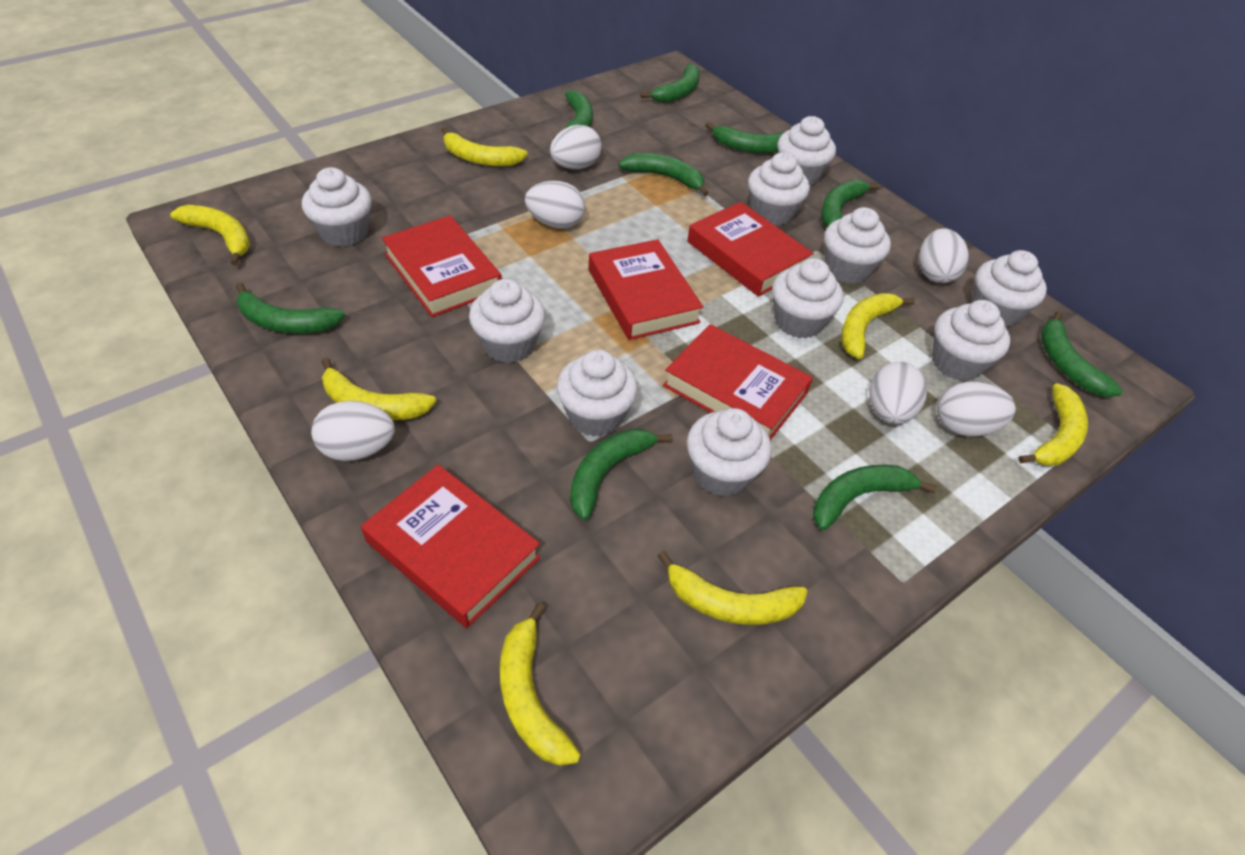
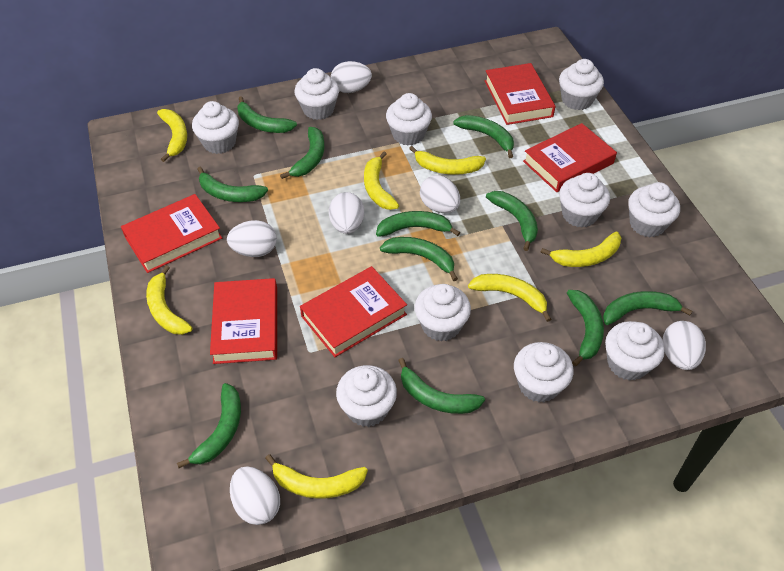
green banana: [236,283,345,334] [553,90,593,139] [570,429,672,520] [619,153,709,196] [641,63,700,103] [705,122,785,153] [813,465,937,531] [821,180,880,228] [1041,311,1123,397] = 9 -> [177,383,241,468] [197,167,268,202] [237,96,297,133] [280,127,325,179] [376,211,460,237] [380,237,458,281] [398,358,485,414] [453,115,514,158] [486,191,538,251] [567,290,604,366] [603,291,692,325] = 11

